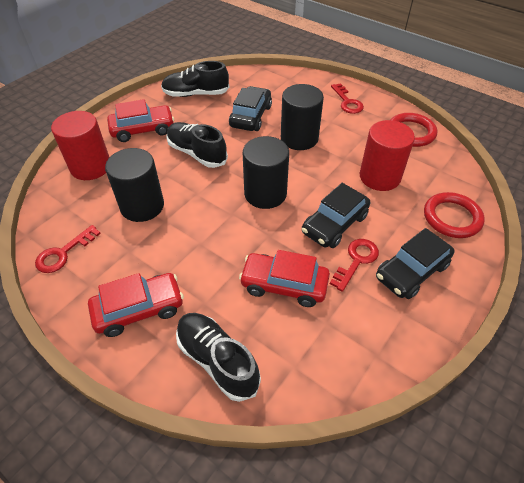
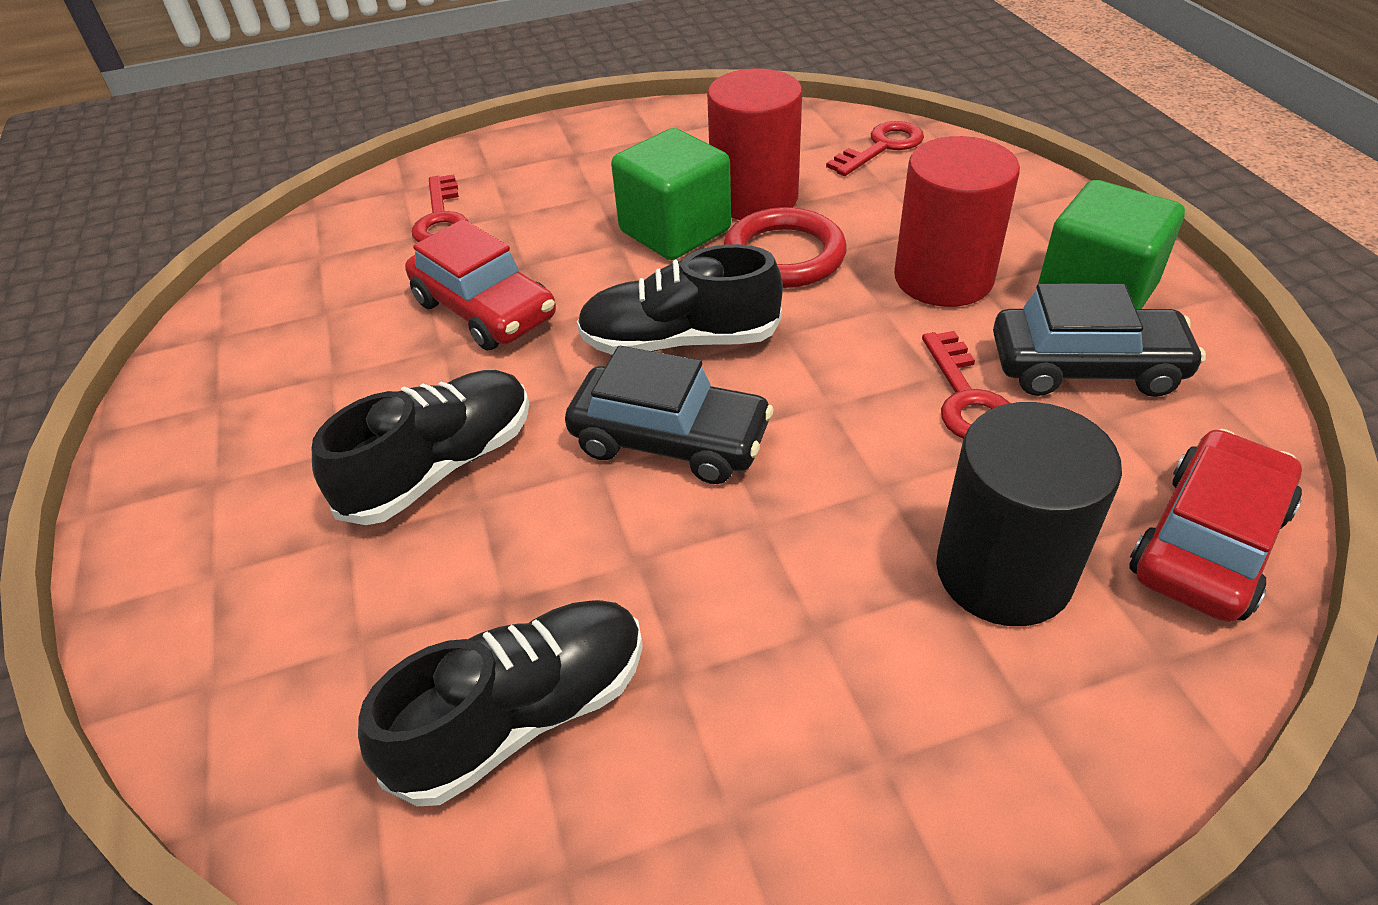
black car: [229,86,272,131] [302,183,370,248] [376,228,455,299] = 3 -> [565,346,774,484] [993,283,1206,397] = 2
black cylinder: [105,148,164,222] [243,136,289,209] [281,84,324,150] = 3 -> [936,402,1122,626] = 1
green cube: none = 0 -> [611,128,731,260] [1038,180,1185,309] = 2
red car: [88,273,184,337] [107,99,174,142] [239,250,330,307] = 3 -> [405,219,556,351] [1129,429,1302,622] = 2
red ring: [390,113,437,147] [424,192,485,238] = 2 -> [724,207,847,288] = 1

